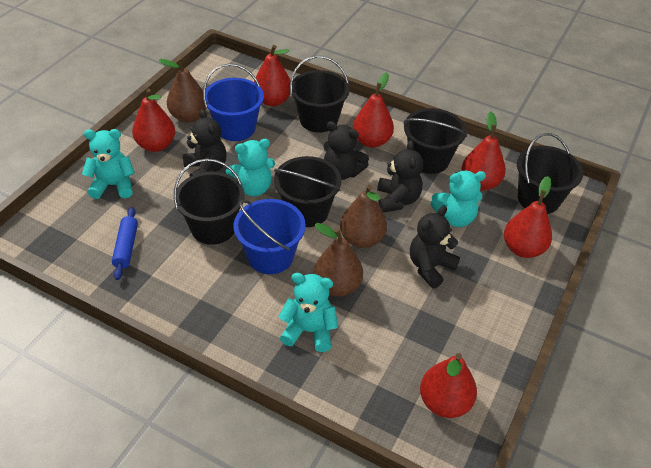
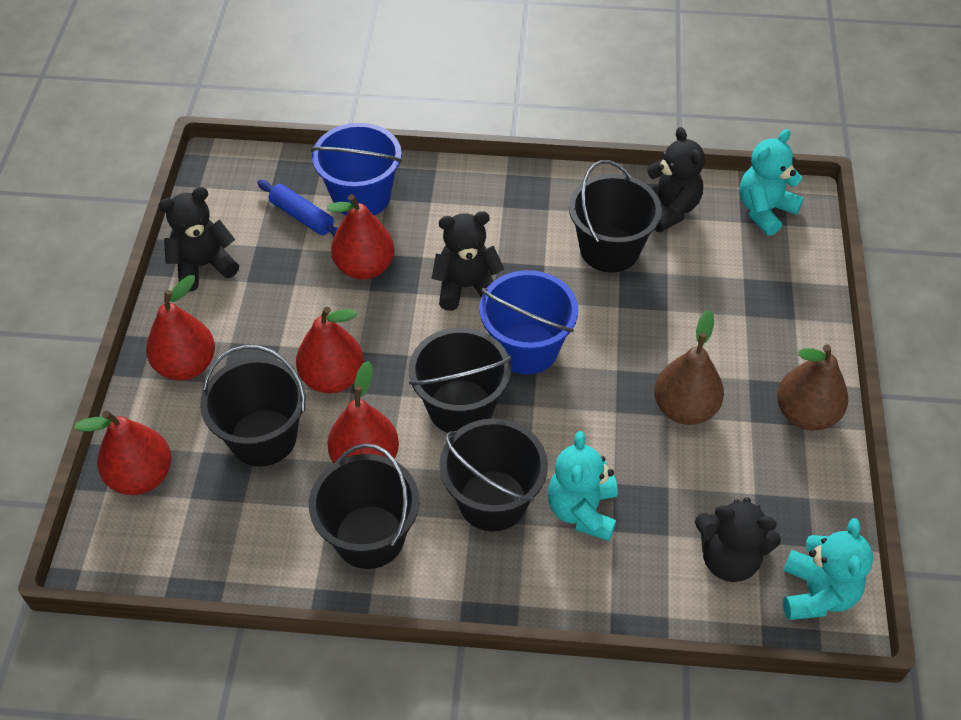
brown pear: [159,59,207,122] [314,223,363,297] [340,185,387,248] = 3 -> [654,310,724,425] [777,344,848,431] = 2
red pear: [132,89,175,152] [254,45,291,106] [353,72,394,148] [420,353,477,418] [461,111,506,191] [504,176,552,258] = 6 -> [74,410,171,495] [146,275,215,380] [296,307,364,393] [327,194,395,280] [327,361,399,463] = 5
turquoise teddy bear: [82,129,135,199] [226,139,275,197] [279,273,338,352] [430,171,486,227] = 4 -> [548,431,618,541] [740,129,804,236] [783,518,873,620] = 3

